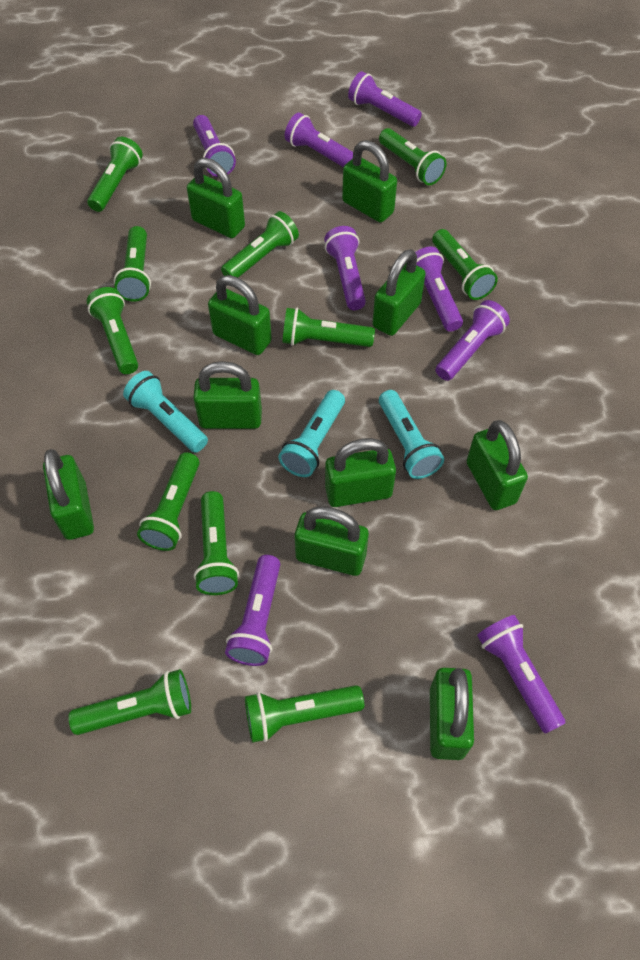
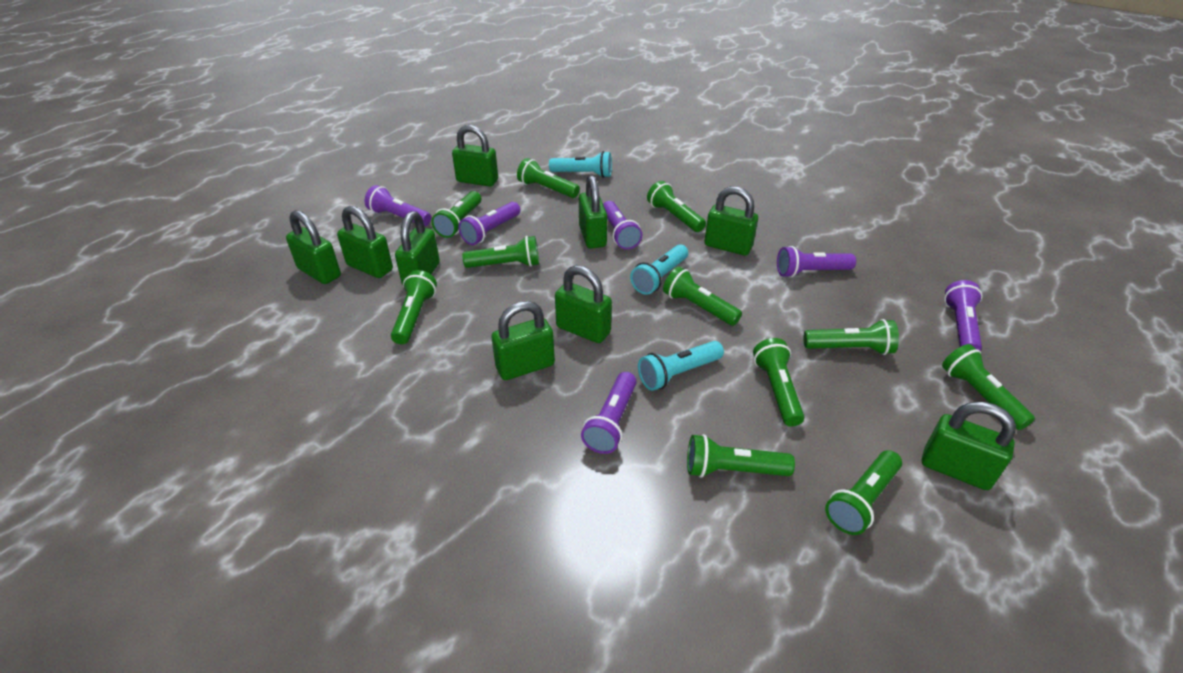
green padlock: [43,449,94,540] [187,158,245,238] [193,361,262,429] [208,275,272,355] [295,506,369,576] [325,438,396,507] [342,140,397,223] [373,249,426,336] [430,668,474,760] [467,420,528,510] = 10 -> [286,210,341,284] [337,206,393,278] [395,211,440,285] [452,125,498,186] [491,301,555,380] [555,265,612,343] [579,175,607,249] [704,186,758,256] [922,402,1016,490] = 9
purple flashlight: [193,115,236,177] [225,555,280,666] [285,113,353,167] [324,226,366,310] [348,71,422,127] [415,247,463,332] [436,300,510,381] [477,615,565,734] = 8 -> [365,185,431,226] [458,202,520,245] [581,372,637,454] [603,201,642,250] [777,246,856,278] [944,280,982,351] = 6

